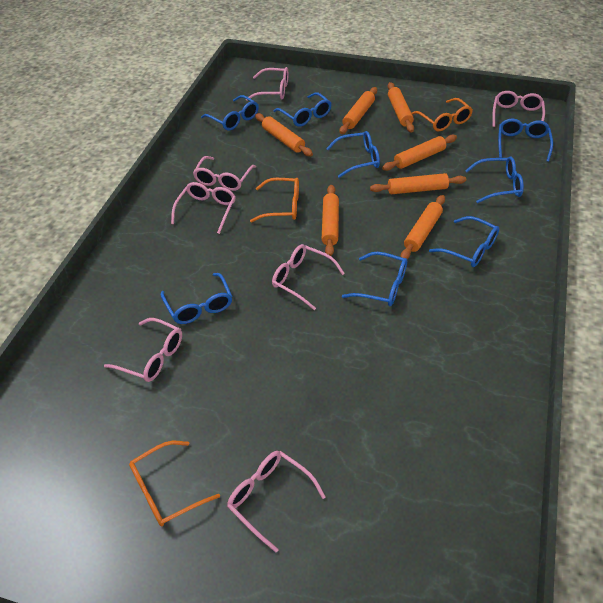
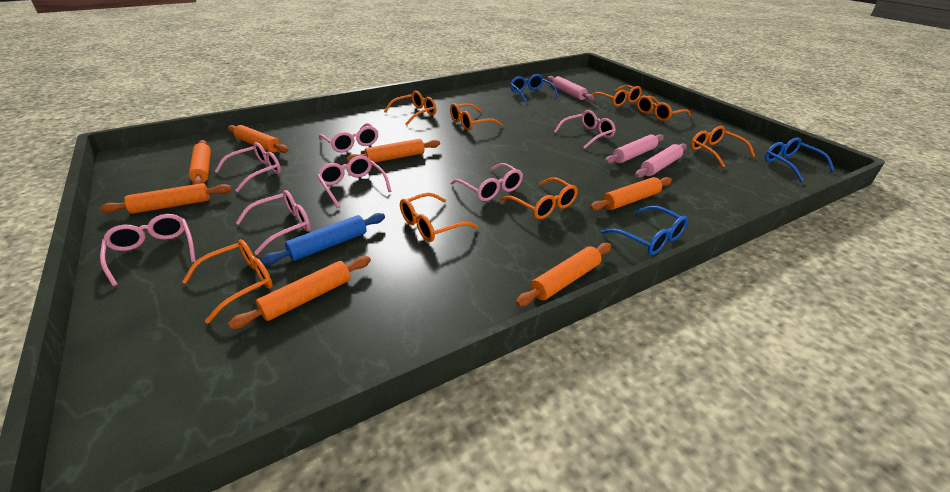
blue glasses: [161,273,232,324] [201,95,259,131] [274,92,332,127] [326,131,380,178] [342,252,407,306] [429,216,499,267] [465,156,524,203] [498,119,553,162] = 8 -> [510,74,558,103] [601,206,688,255] [765,137,835,181] = 3
blue rolling pin: none = 0 -> [261,213,385,265] = 1
orange glasses: [129,441,220,526] [250,178,299,222] [412,98,473,131] = 3 -> [182,239,273,324] [384,91,437,125] [400,193,478,242] [450,103,503,131] [500,177,578,219] [592,85,642,107] [637,96,691,121] [691,126,755,168] = 8
pink rolling pin: none = 0 -> [548,76,594,101] [605,134,664,164] [635,143,687,178] = 3

